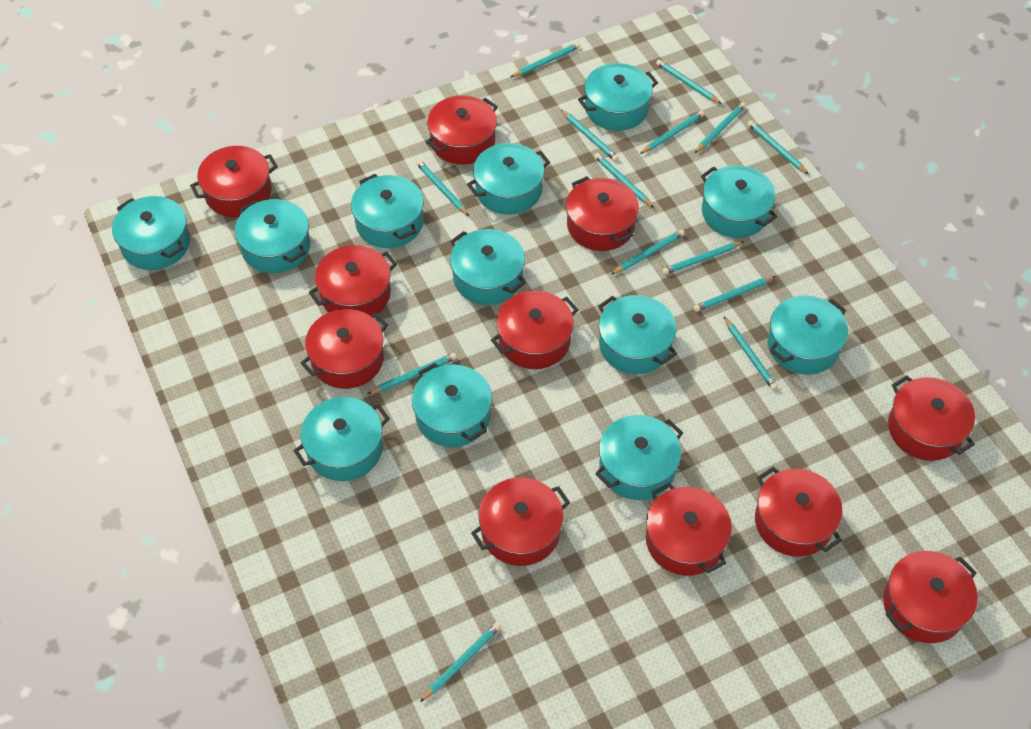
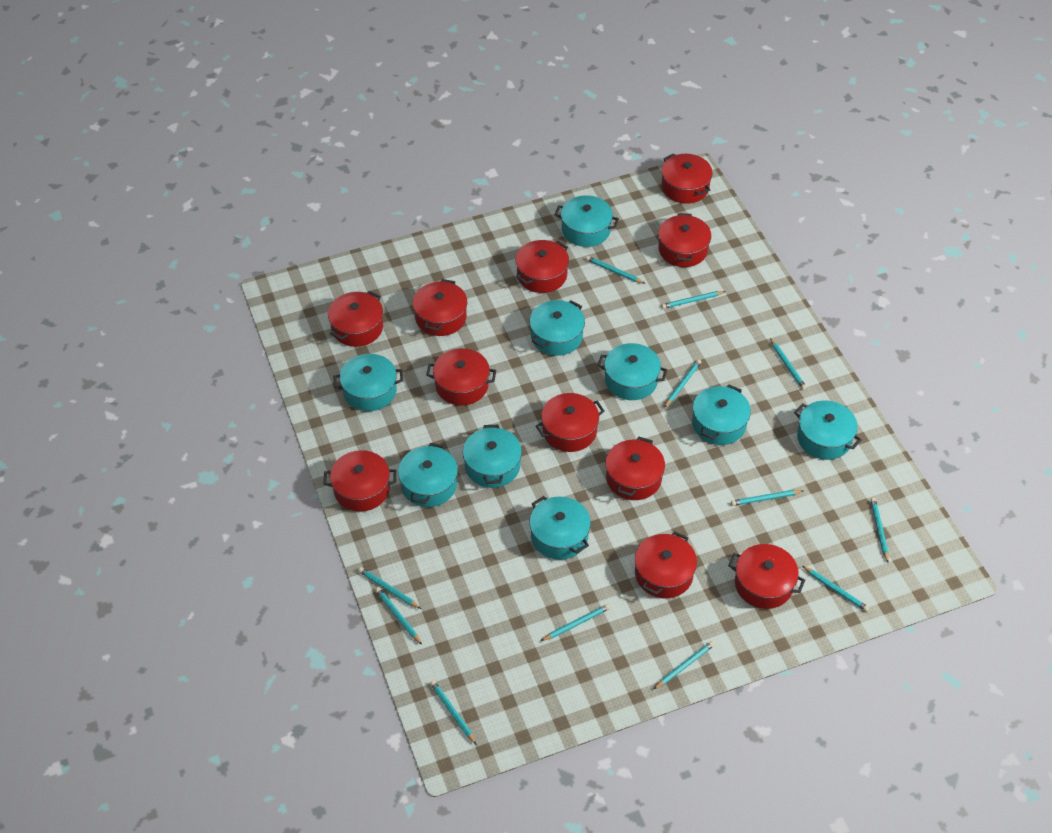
turquoise pencil: [368,353,457,394] [416,160,469,216] [420,622,501,702] [511,42,580,77] [561,110,619,161] [594,153,654,208] [611,230,685,274] [640,111,704,154] [656,59,722,104] [662,242,744,275] [693,276,776,312] [695,102,746,153] [724,317,778,390] [748,120,809,175] = 14 -> [358,567,421,609] [375,587,422,645] [430,680,477,745] [541,604,610,641] [586,256,645,284] [654,641,715,689] [662,291,726,309] [664,359,701,408] [731,490,803,506] [770,338,807,390] [802,566,869,612] [871,498,889,563] = 12
turquoise pot: [112,196,190,270] [235,199,310,273] [293,397,390,481] [351,174,424,248] [412,363,492,447] [450,229,526,305] [467,143,550,215] [578,63,658,131] [595,415,683,500] [598,295,677,374] [701,165,778,238] [768,296,848,375] = 12 -> [333,354,403,411] [398,443,458,507] [463,425,522,488] [529,496,591,560] [530,300,585,356] [555,195,619,247] [597,343,667,400] [692,384,751,445] [794,400,862,460] = 9

